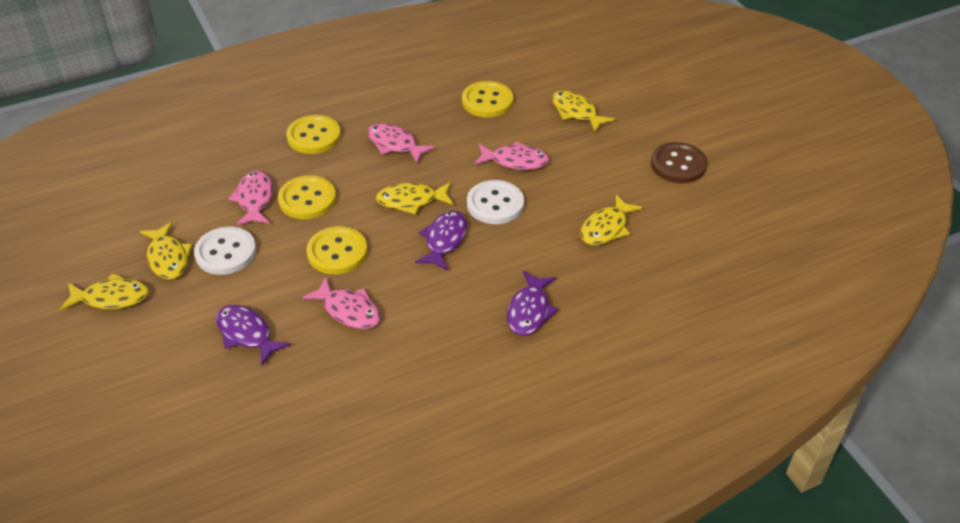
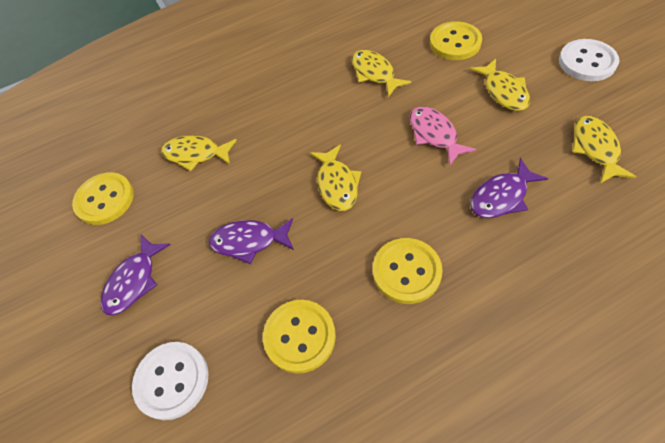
brown button: [651,142,707,183] = 1 -> none = 0
pink fish: [228,171,273,226] [302,277,380,329] [367,123,435,163] [474,141,549,170] = 4 -> [409,106,476,166] = 1

